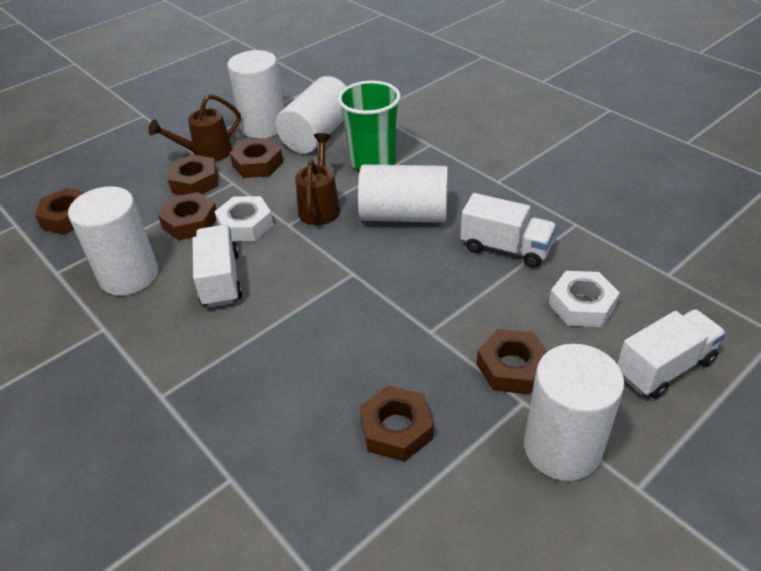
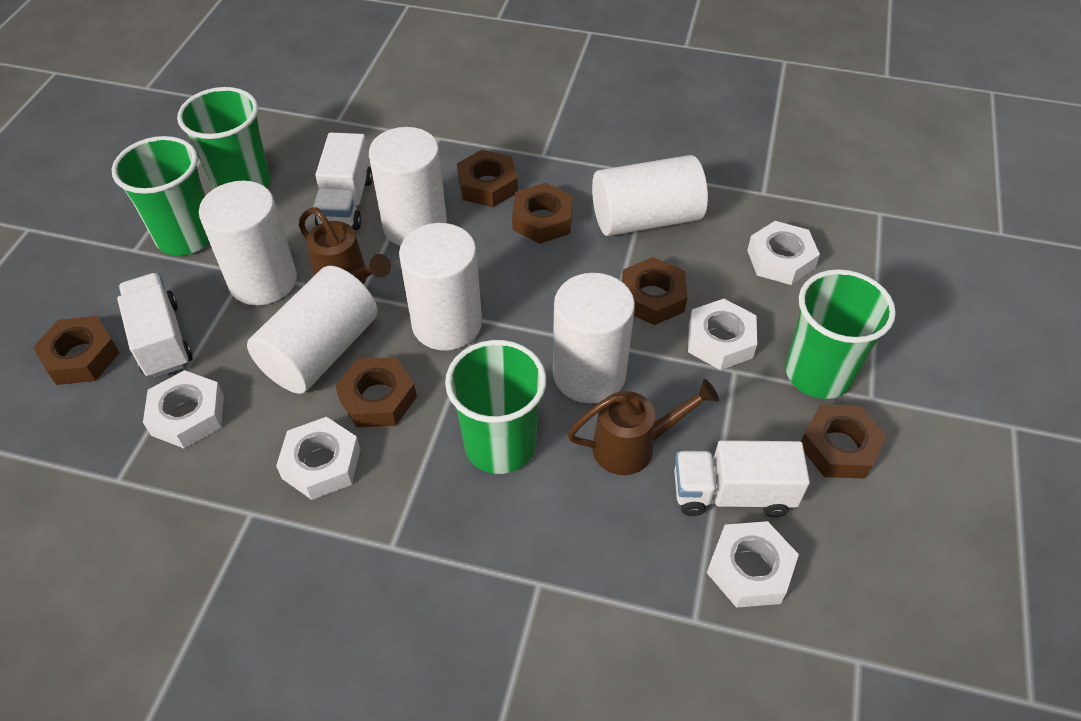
green cup: [338,81,401,171] = 1 -> [112,136,210,256] [177,87,271,189] [445,340,546,474] [786,269,896,399] = 4
white cylinder: [68,186,158,296] [227,50,284,139] [276,76,347,154] [358,164,448,223] [524,344,625,481] = 5 -> [199,181,297,306] [247,266,378,394] [369,127,447,246] [399,223,482,351] [553,273,635,404] [592,155,708,236] = 6
white nut: [214,196,273,241] [549,271,620,327] = 2 -> [143,370,224,449] [276,417,361,500] [688,299,757,370] [707,521,799,608] [747,221,820,285] = 5

